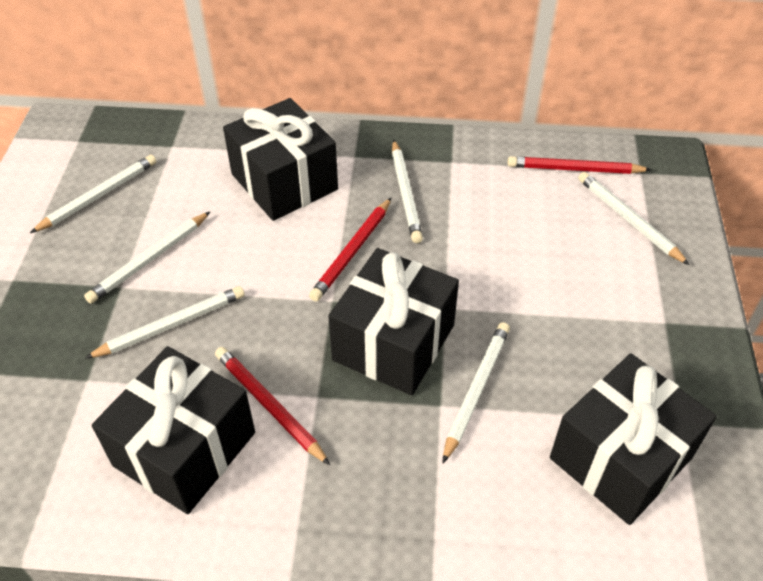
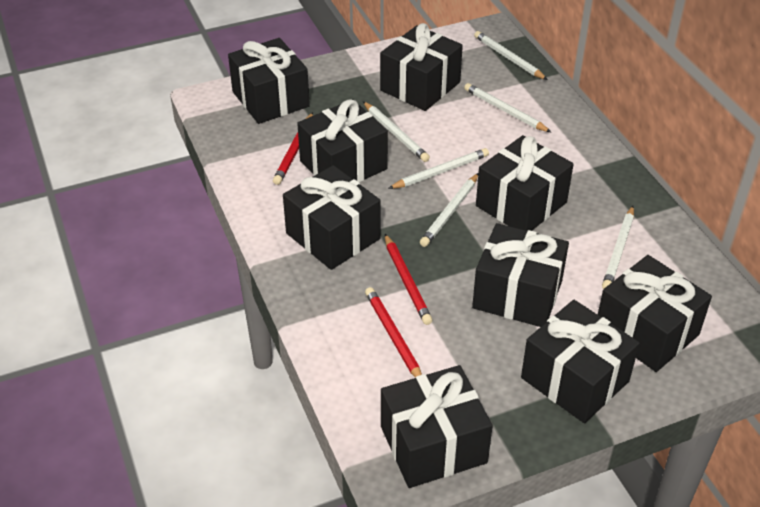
black gift: [92,346,255,514] [223,98,338,221] [329,248,459,395] [550,353,717,525] = 4 -> [228,38,310,124] [283,165,381,270] [297,99,388,182] [380,23,463,111] [381,365,493,488] [472,223,569,327] [476,135,574,231] [521,300,640,423] [598,255,712,372] = 9

